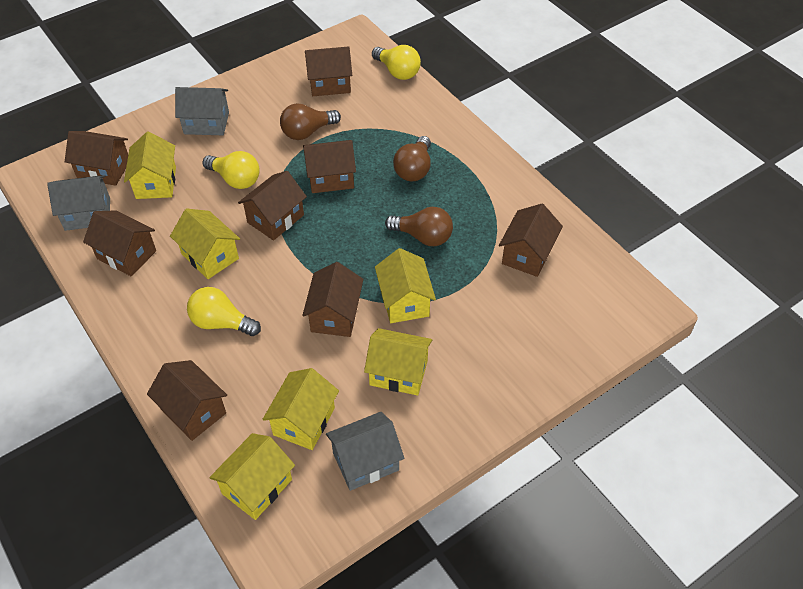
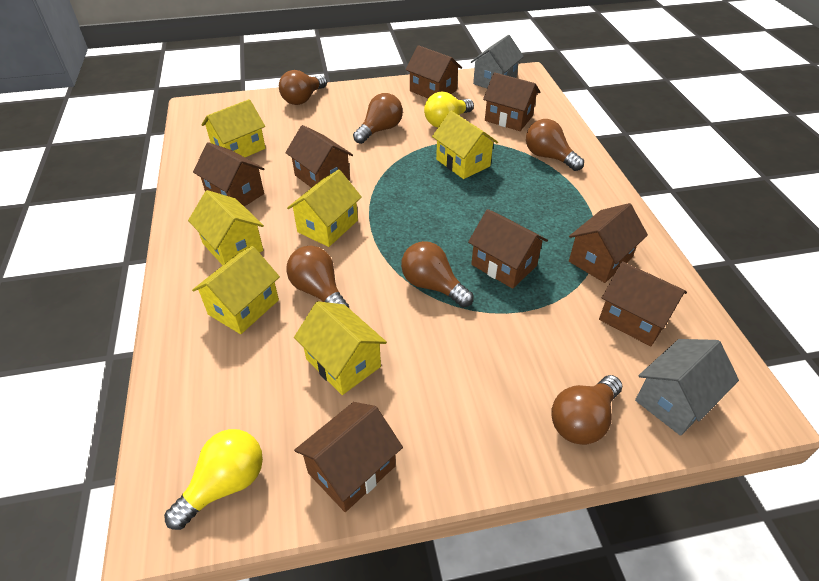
brown light bulb: [280,103,341,140] [385,207,453,246] [393,136,431,181] = 3 -> [279,70,327,105] [286,246,349,308] [353,93,403,144] [401,241,474,307] [526,119,584,171] [551,375,622,445] = 6
grey house: [47,175,110,231] [175,87,229,135] [326,412,404,491] = 3 -> [471,35,524,88] [635,339,739,436] = 2
yellow light bulb: [187,287,261,336] [203,151,260,189] [372,45,421,80] = 3 -> [164,429,263,530] [424,92,474,128] = 2

